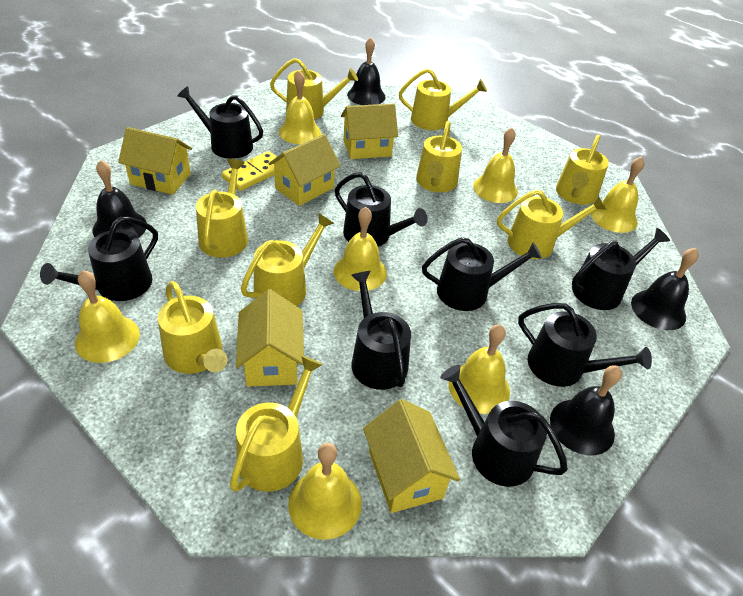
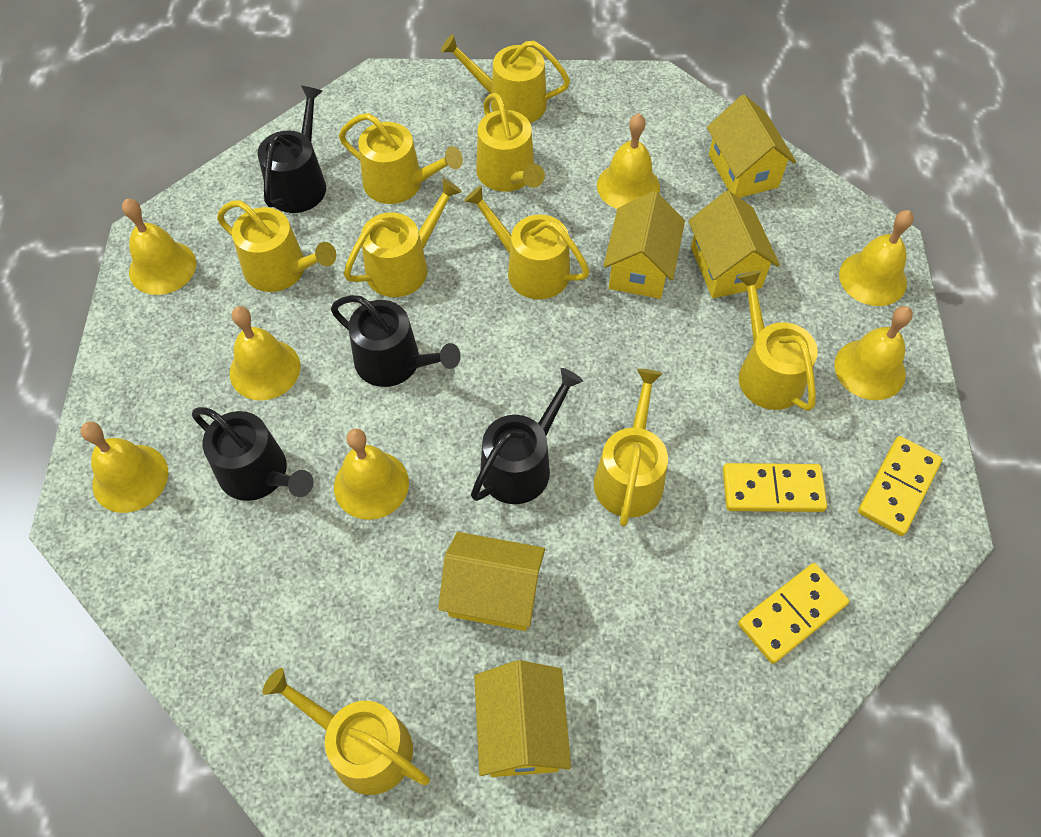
black bell: [93,160,147,238] [347,37,386,105] [550,365,622,455] [631,248,699,330] = 4 -> none = 0
black watering can: [40,217,158,301] [177,86,263,159] [335,172,428,247] [351,271,411,390] [422,237,542,311] [440,365,568,487] [518,303,652,387] [572,228,670,310] = 8 -> [192,407,314,501] [258,86,326,213] [331,295,461,387] [471,368,583,504] = 4
yellow domino: [222,151,277,191] = 1 -> [723,463,827,512] [738,563,849,664] [858,436,942,536] = 3

